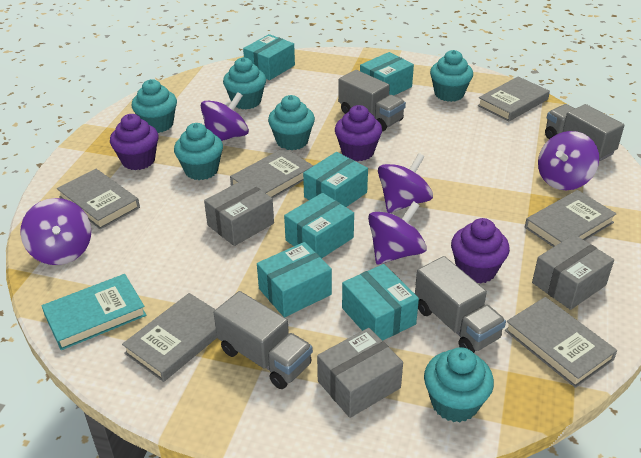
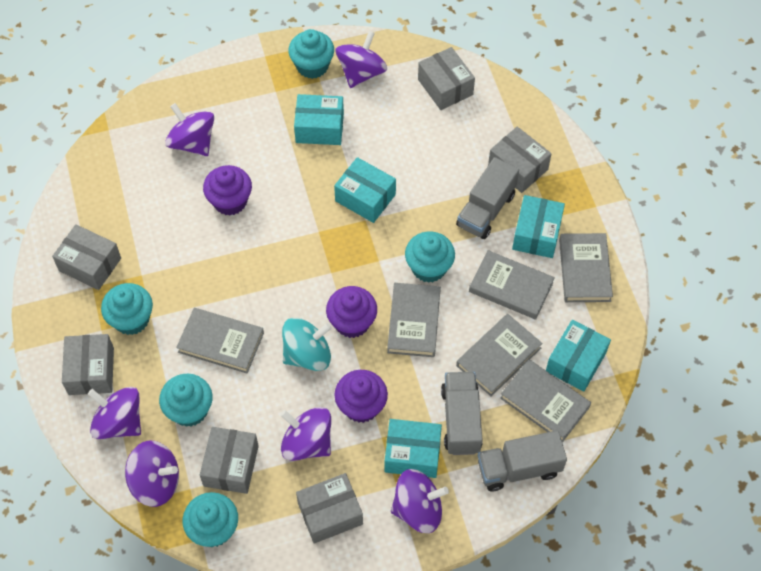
grey box: [204,179,274,246] [317,328,403,418] [532,234,614,310] = 3 -> [52,224,121,290] [62,334,114,395] [200,427,259,494] [296,473,363,544] [418,47,475,110] [488,127,552,193] = 6
grey truck: [214,291,313,389] [338,70,406,131] [415,256,506,353] [545,104,624,161] = 4 -> [441,372,483,455] [456,157,519,239] [478,430,567,491] = 3
purple spinning top: [20,198,91,265] [201,92,249,141] [368,201,427,264] [378,153,433,213] [538,131,599,190] = 5 -> [88,387,141,439] [125,440,179,507] [165,103,214,156] [280,407,331,461] [336,31,387,88] [391,469,449,533] = 6
turquoise book: [42,274,146,350] = 1 -> none = 0
turquoise box: [243,34,295,80] [257,242,332,317] [284,193,354,258] [303,152,368,207] [342,264,419,341] [360,52,414,95] = 6 -> [294,94,344,145] [334,157,396,223] [385,419,442,478] [512,195,565,258] [546,320,611,392] = 5
turquoise cupcake: [132,79,177,133] [174,123,223,180] [223,57,266,109] [268,95,315,150] [424,347,494,422] [430,50,473,102] = 6 -> [101,283,153,335] [159,374,213,427] [183,492,238,547] [288,29,334,79] [405,231,455,283] = 5
turquoise spinning top: none = 0 -> [282,318,332,371] = 1

